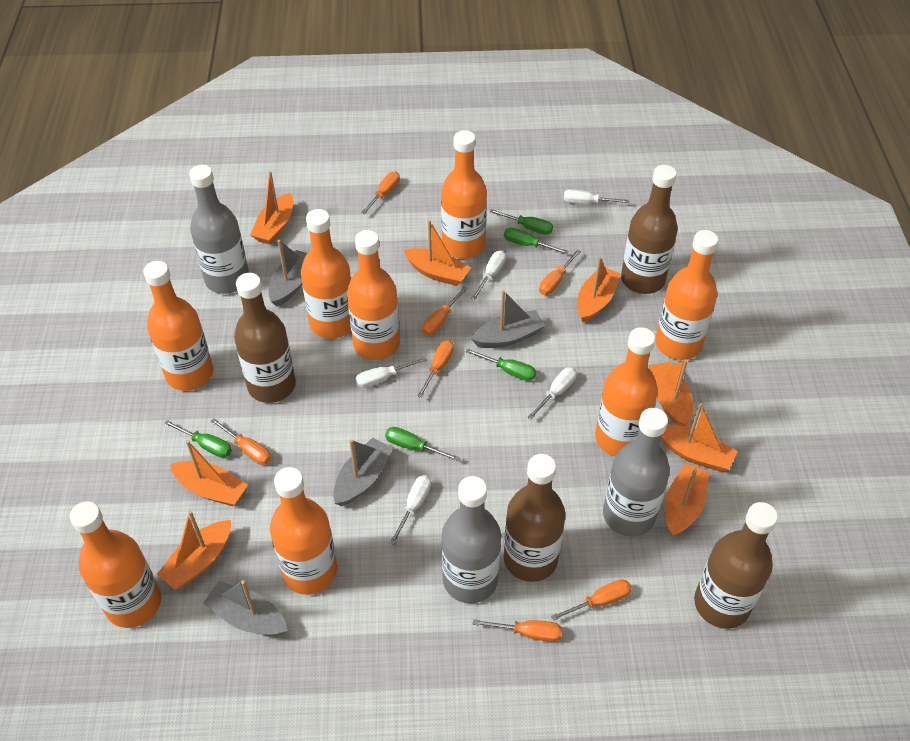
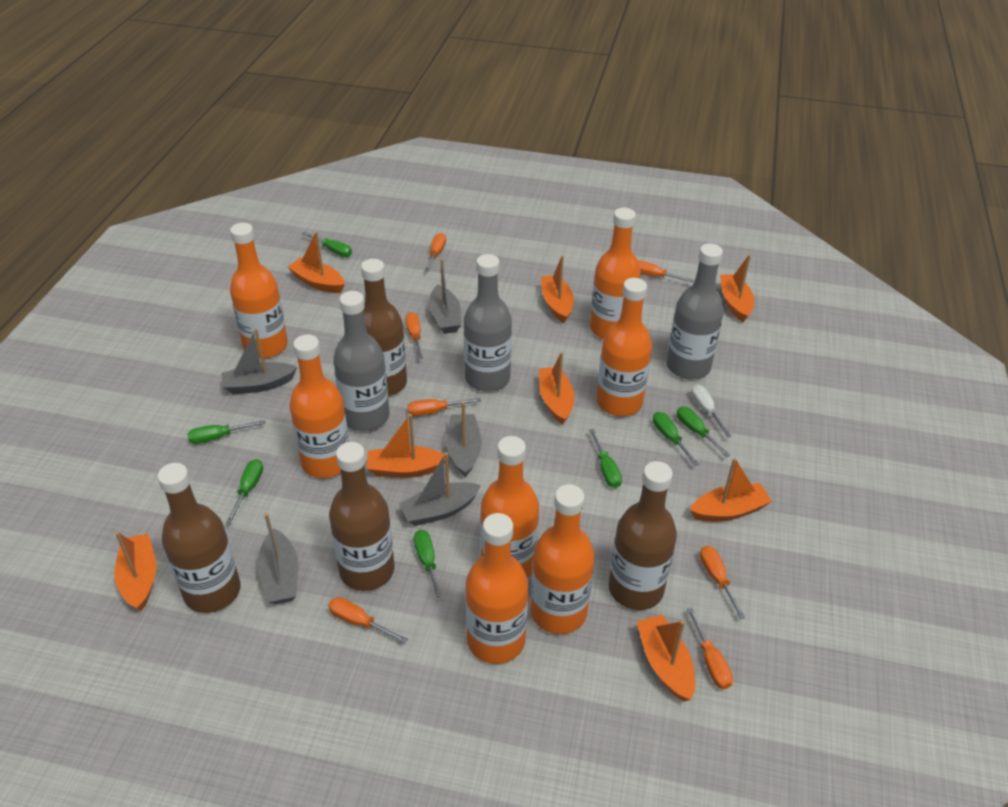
green screwdriver: [164,420,232,458] [385,427,460,461] [466,349,536,381] [490,209,553,235] [504,228,569,254] = 5 -> [187,420,266,444] [226,459,263,523] [302,232,352,257] [414,530,443,601] [589,429,622,488] [653,412,699,466] [677,406,730,457] = 7
grey boat: [203,580,288,636] [268,240,307,307] [333,438,393,506] [471,290,545,348] = 4 -> [221,328,297,394] [257,513,298,604] [399,452,481,526] [429,259,461,334] [446,402,482,477] = 5
orange bottle: [70,501,161,628] [143,261,213,391] [270,467,337,595] [301,209,351,339] [347,230,400,360] [441,130,487,259] [595,327,658,456] [655,230,718,360] = 8 -> [230,223,288,358] [289,335,349,478] [465,513,529,664] [480,436,539,578] [530,484,595,634] [590,208,641,339] [596,278,652,416] = 7
white screwdriver: [355,357,427,388] [389,475,431,545] [471,250,506,300] [527,367,577,420] [564,189,629,204] = 5 -> [691,384,732,438] = 1

